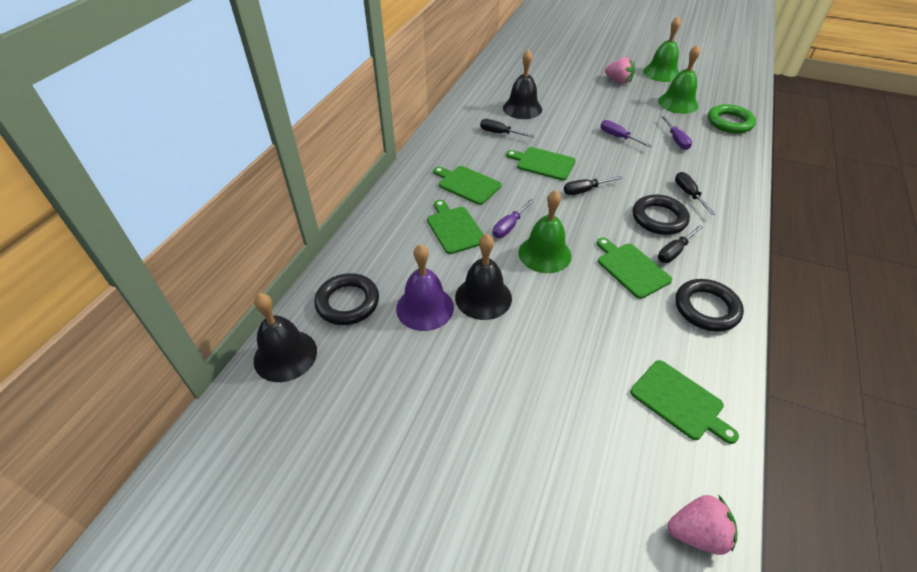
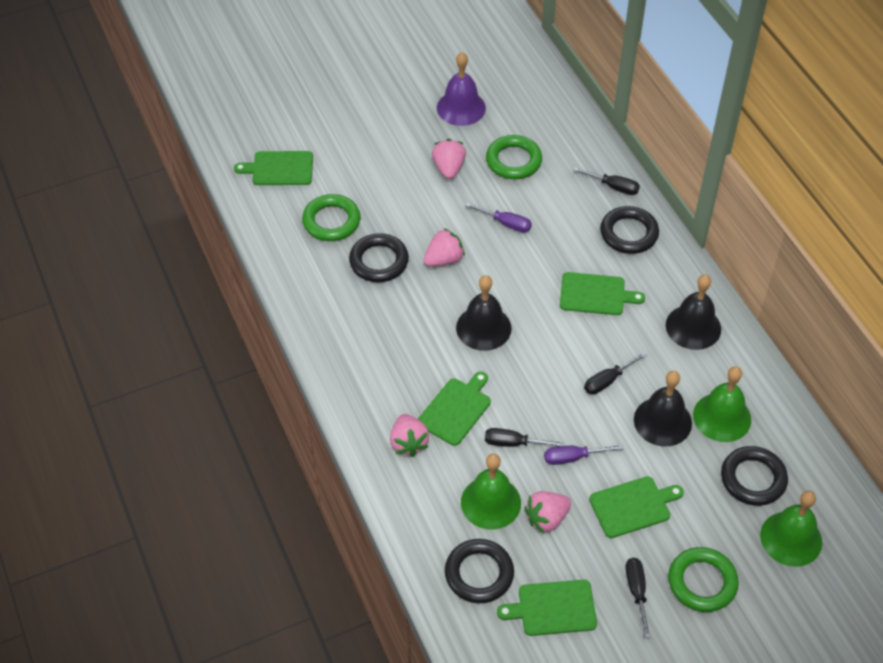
black ring: [314,273,379,325] [633,195,690,235] [675,279,744,332] = 3 -> [349,233,409,282] [445,539,514,603] [600,206,659,254] [721,446,788,506] = 4
green ring: [708,104,756,133] = 1 -> [302,194,360,241] [486,135,542,179] [668,547,739,612] = 3
pink strawberry: [605,57,635,84] [668,495,737,555] = 2 -> [390,414,429,457] [424,228,465,267] [432,139,466,179] [524,491,571,533] = 4
purple screwdriver: [493,199,535,238] [601,120,652,147] [661,116,692,150] = 3 -> [465,203,532,233] [544,445,623,465] = 2

